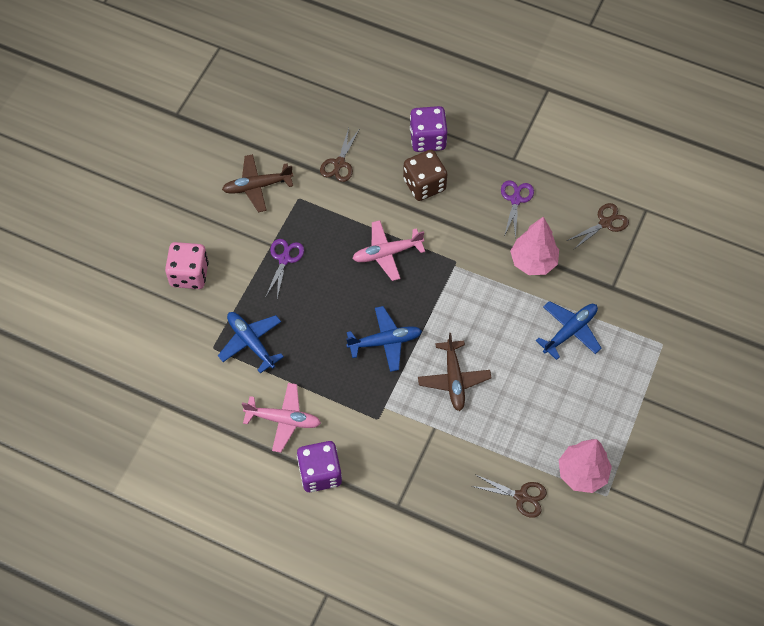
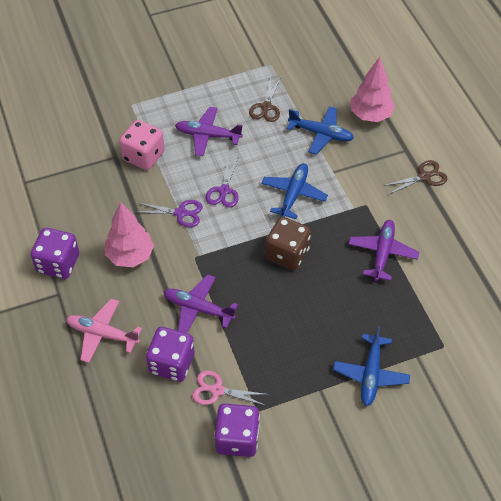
brown plane: [222,154,293,212] [418,333,491,411] = 2 -> none = 0
brown scissors: [320,128,359,182] [471,475,547,518] [567,203,629,249] = 3 -> [249,76,281,122] [383,160,447,195] = 2
pink plane: [242,383,321,453] [352,220,425,281] = 2 -> [66,299,142,363] = 1
pink scissors: none = 0 -> [192,370,269,406] = 1
purple dice: [297,441,342,492] [410,106,447,152] = 2 -> [31,228,79,279] [146,327,195,382] [214,404,260,457] = 3
purple plane: none = 0 -> [164,274,238,333] [175,107,243,156] [349,220,419,281] = 3

